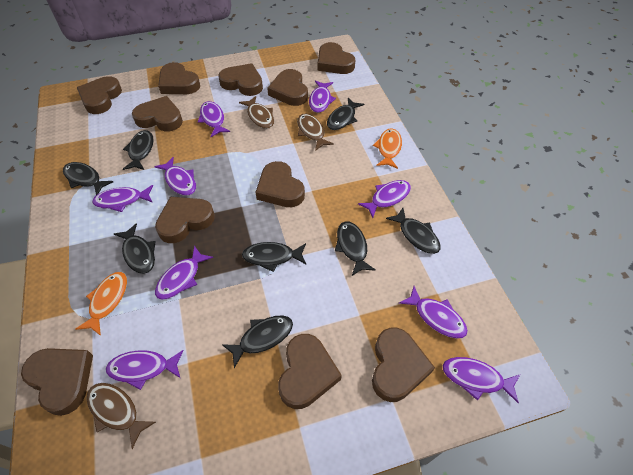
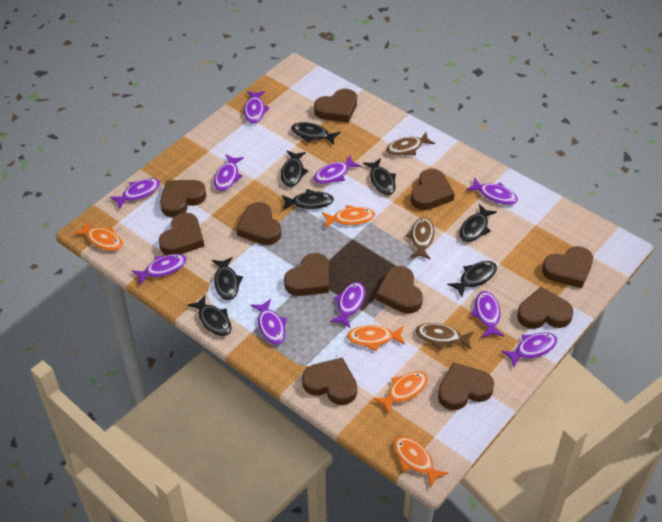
orange fish: [76,272,127,336] [373,129,402,169] = 2 -> [74,221,123,251] [322,205,375,228] [347,325,405,351] [373,371,428,414] [393,437,448,487] = 5
purple fish: [92,185,153,212] [106,350,184,390] [154,157,196,196] [155,246,213,300] [198,101,230,137] [309,80,336,113] [358,180,411,218] [399,286,468,339] [443,357,520,403] = 9 -> [110,178,160,209] [132,254,187,285] [214,155,244,191] [244,91,270,124] [251,299,287,344] [314,156,362,184] [330,282,366,328] [466,177,518,205] [471,291,504,338] [501,333,557,367] = 10

